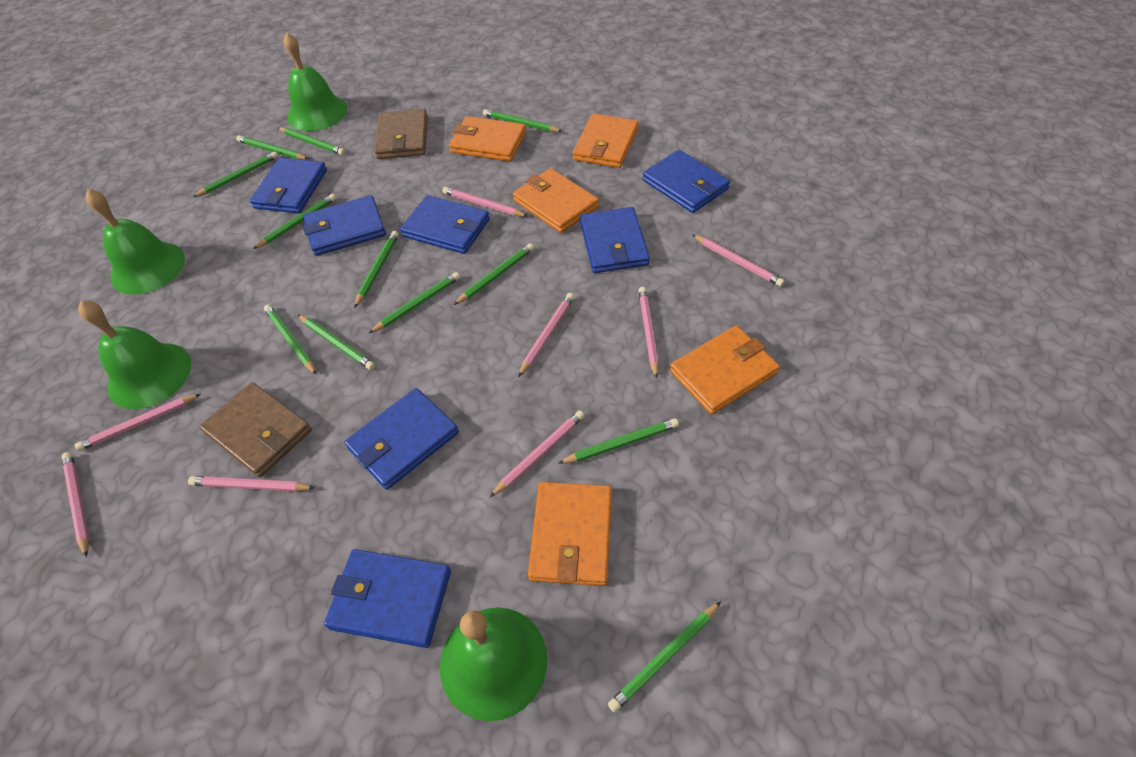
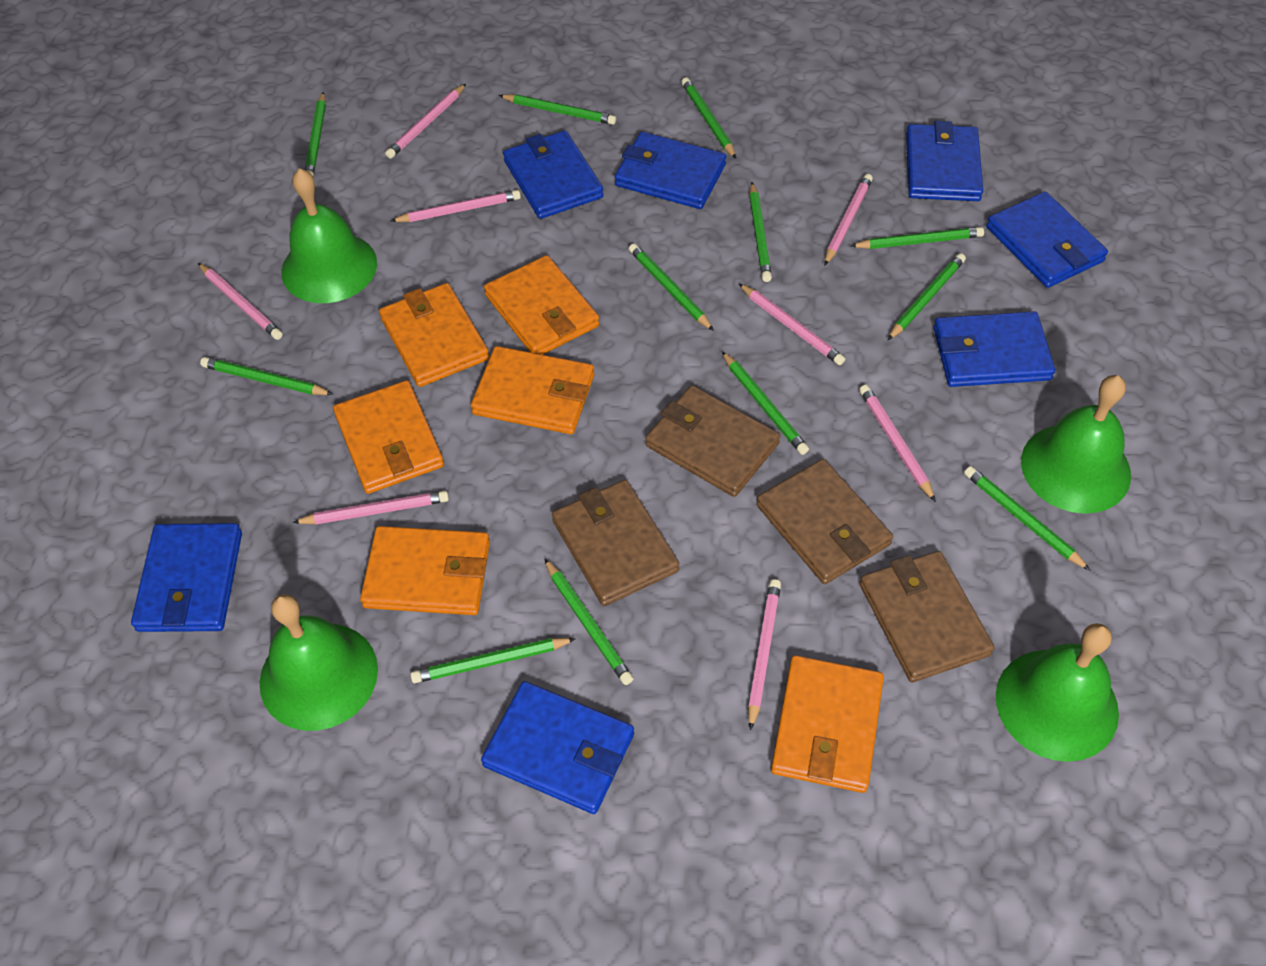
brown wallet: [200,382,312,478] [374,109,428,159] = 2 -> [552,480,679,606] [646,385,780,497] [757,459,893,584] [860,551,994,682] = 4
orange wallet: [449,116,526,162] [513,168,599,233] [528,482,612,586] [573,114,639,168] [670,326,780,414] = 5 -> [333,380,444,494] [360,526,490,615] [379,283,489,387] [471,346,594,434] [484,255,600,355] [771,655,884,793] = 6

